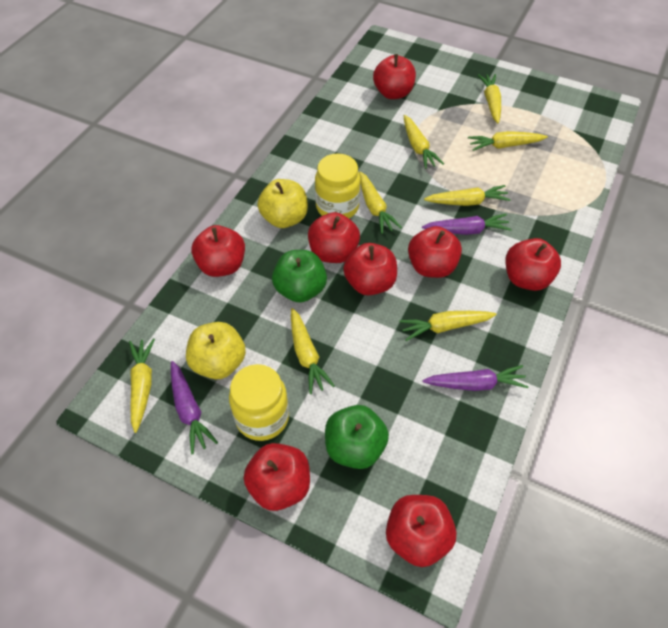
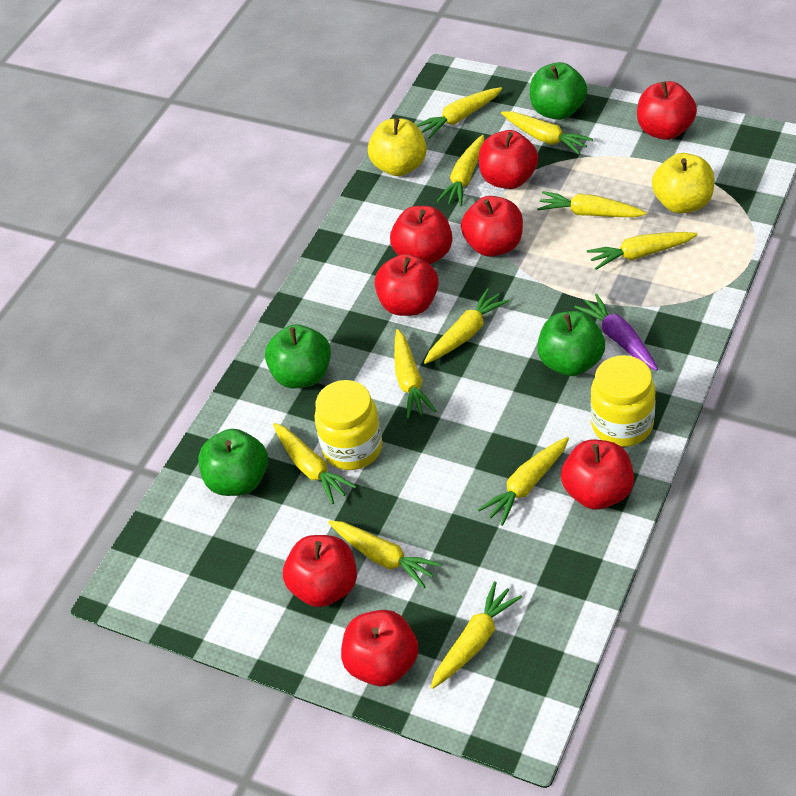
green apple: [272,250,327,303] [325,405,389,469] = 2 -> [198,429,268,496] [265,324,331,388] [530,62,587,120] [537,311,605,376] = 4
purple carrot: [171,361,218,454] [422,214,512,235] [422,365,529,391] = 3 -> [574,294,658,371] = 1
yellow carrot: [129,338,155,433] [291,308,335,394] [359,172,402,234] [399,311,497,341] [404,115,444,169] [424,185,511,206] [468,131,548,151] [478,74,501,123] = 8 -> [273,423,357,504] [328,520,441,588] [394,329,436,419] [416,87,502,139] [424,288,510,364] [431,581,522,689] [437,135,484,206] [478,437,569,526] [501,111,593,155] [537,191,647,217] [587,232,697,270] = 11

